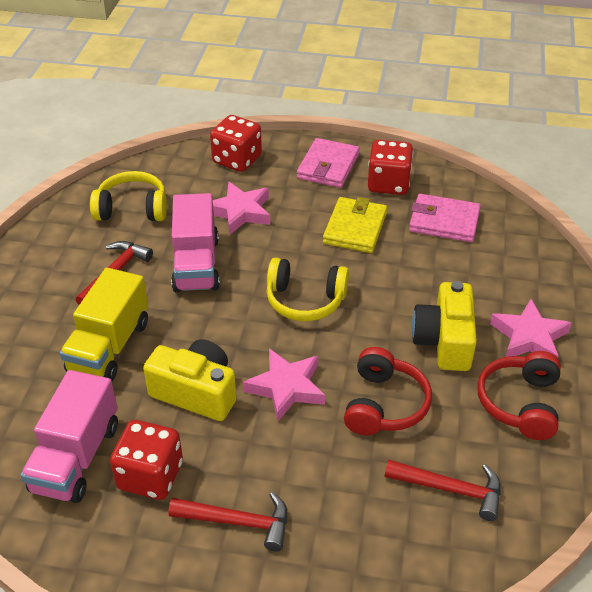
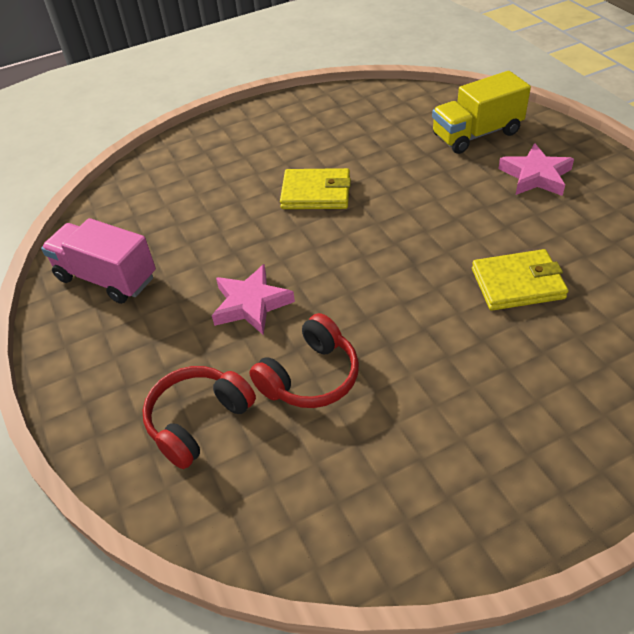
pink star: [213,182,270,234] [243,348,325,422] [490,299,572,358] = 3 -> [212,264,295,335] [498,143,574,196] = 2
pink truck: [20,370,118,503] [171,193,220,292] = 2 -> [41,218,156,304] = 1
pink wallet: [297,138,359,188] [409,194,481,242] = 2 -> none = 0
red dice: [110,420,183,500] [210,115,262,172] [368,140,413,195] = 3 -> none = 0
red hammer: [76,241,153,305] [168,492,287,552] [385,460,501,521] = 3 -> none = 0
yellow camera: [143,339,237,421] [412,281,477,371] = 2 -> none = 0
yellow headphones: [90,171,167,221] [266,258,349,321] = 2 -> none = 0
yellow wallet: [323,197,387,253] = 1 -> [280,168,351,209] [472,249,568,311] = 2

